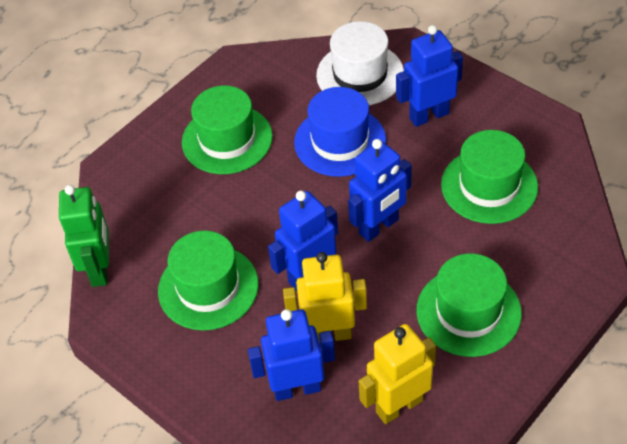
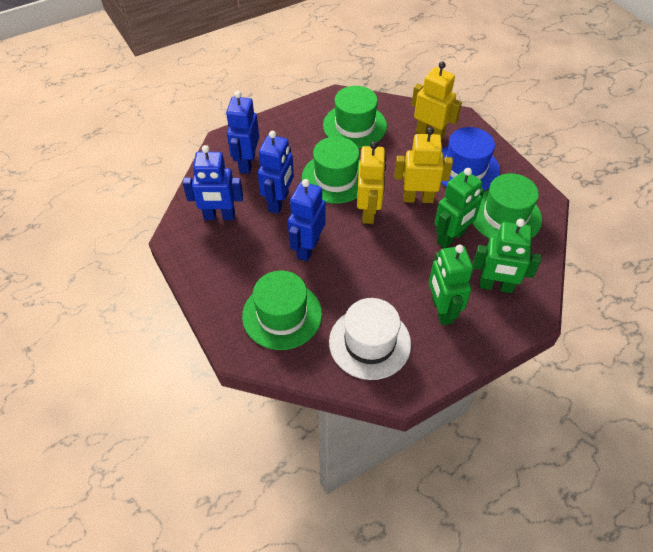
green robot: [59,185,109,287] = 1 -> [429,245,473,325] [435,168,484,248] [473,219,541,293] = 3
yellow robot: [283,252,367,343] [359,324,436,424] = 2 -> [357,141,386,224] [394,127,453,203] [412,62,462,140] = 3

